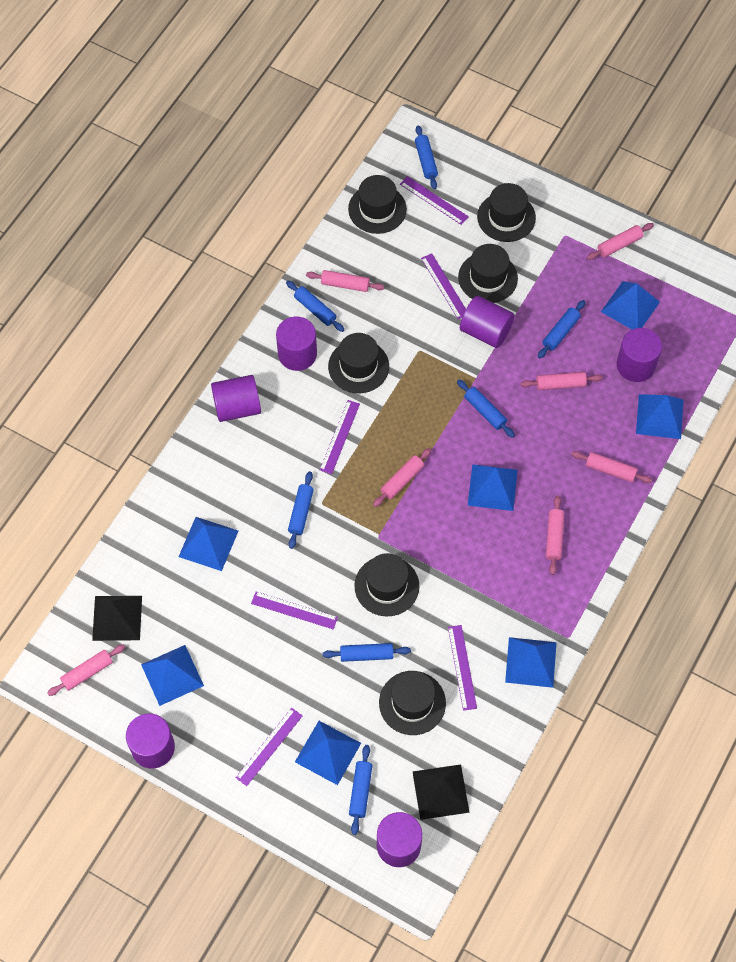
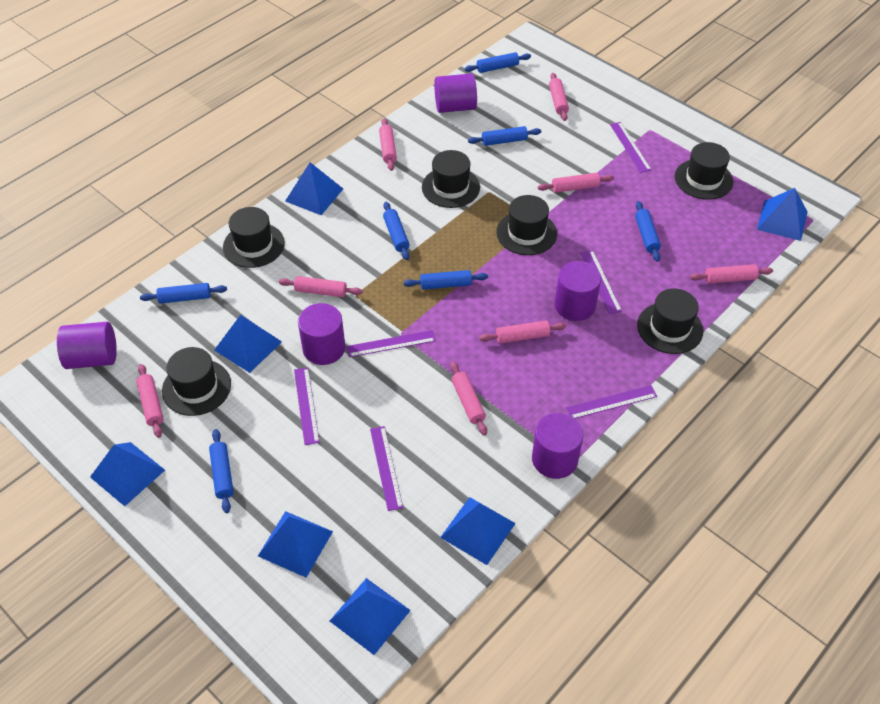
black pyramid: [92,596,142,641] [413,764,470,820] = 2 -> none = 0
pink rolling pin: [47,644,125,696] [306,270,385,292] [373,448,431,507] [521,372,602,390] [546,495,564,575] [571,451,652,483] [587,223,654,260] = 7 -> [136,364,164,438] [279,276,362,297] [379,118,397,171] [450,362,487,436] [480,320,566,344] [538,173,614,193] [549,73,569,121] [690,264,773,283] = 8
purple cylinder: [126,714,175,769] [211,375,261,422] [276,317,317,371] [377,812,422,867] [460,296,514,348] [617,328,662,382] = 6 -> [57,322,117,369] [298,303,345,365] [434,73,477,113] [532,413,584,479] [555,261,601,321] = 5

